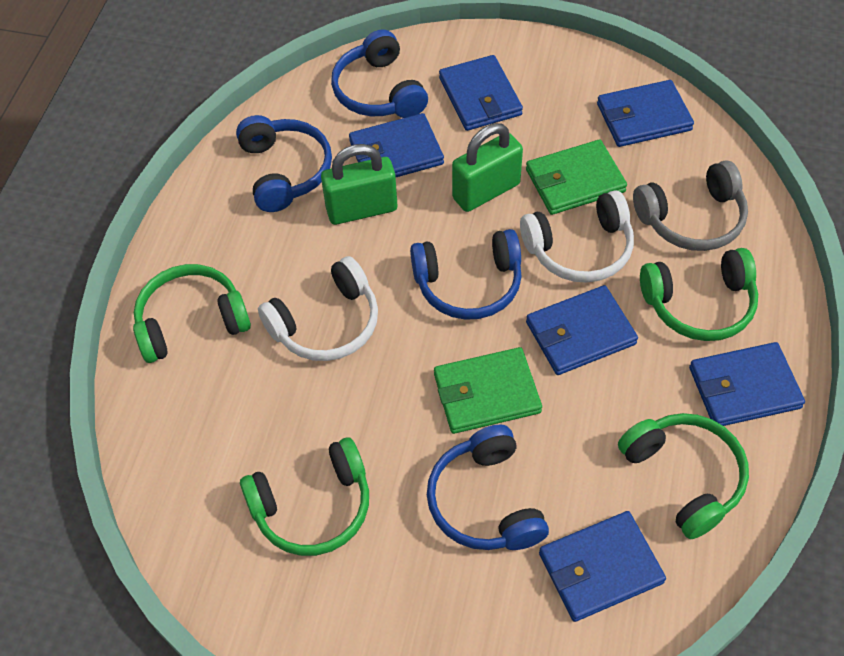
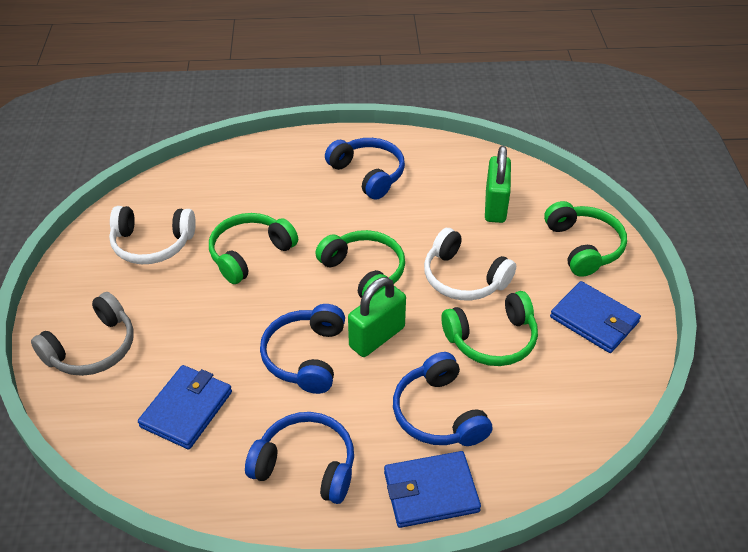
blue wallet: [349,113,444,177] [439,55,523,131] [526,285,638,375] [539,511,666,622] [597,80,694,147] [689,342,805,426] = 6 -> [138,365,232,450] [384,451,481,528] [550,281,641,353] = 3
green wallet: [434,347,542,434] [526,140,627,215] = 2 -> none = 0

